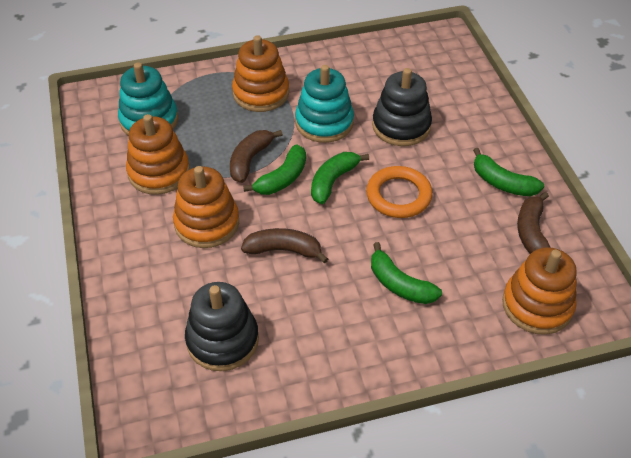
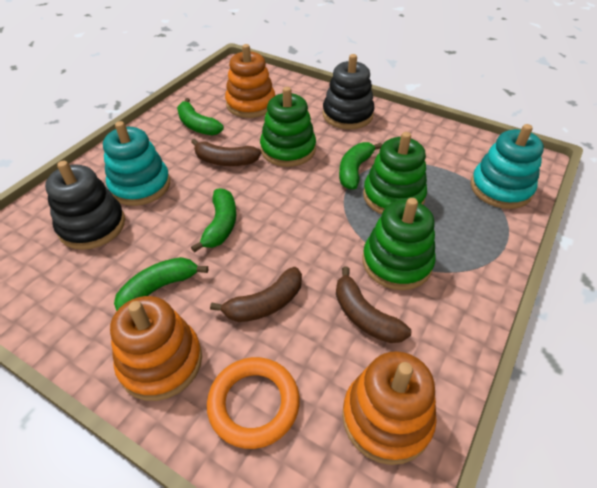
green stacking toy: none = 0 -> [260,87,316,167] [363,132,427,214] [363,198,436,290] = 3
orange stacking toy: [126,114,190,195] [173,166,239,248] [232,35,289,112] [502,247,577,335] = 4 -> [110,296,202,401] [225,44,275,118] [342,351,437,465] = 3

